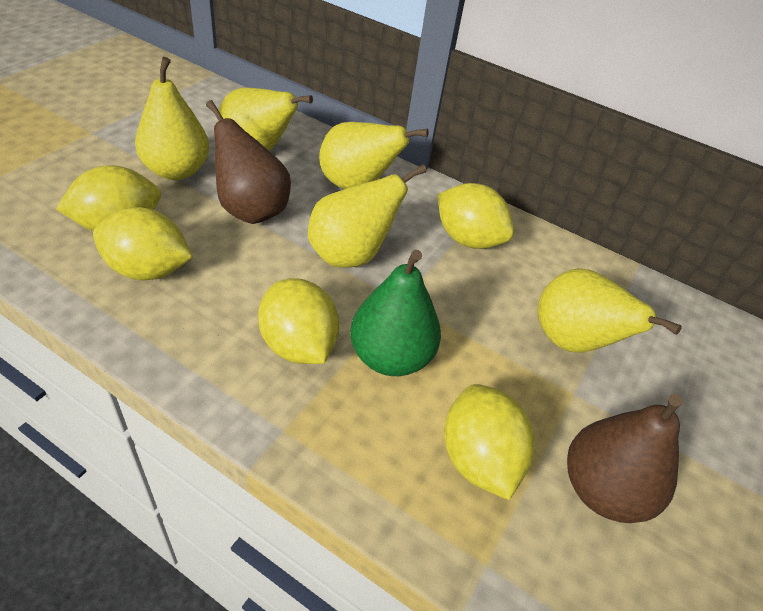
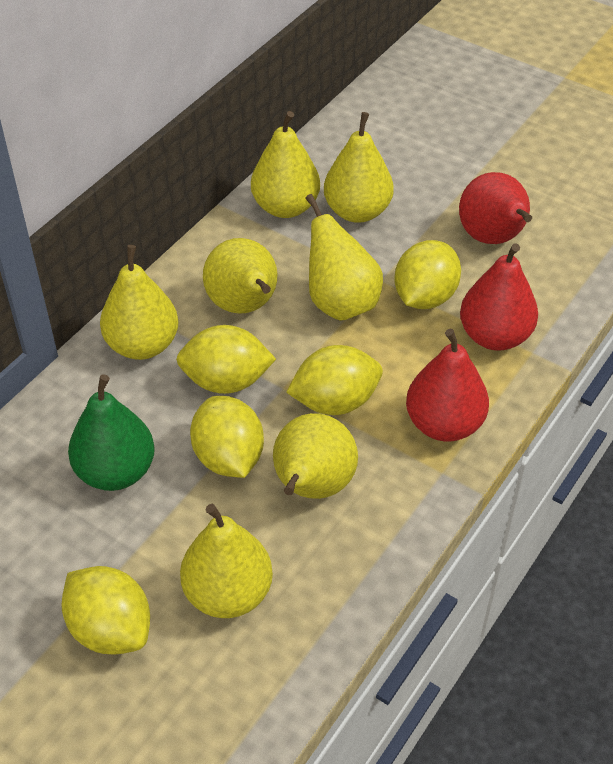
brown pear: [206,100,291,224] [567,394,683,523] = 2 -> none = 0
red pear: none = 0 -> [406,329,489,442] [459,172,532,244] [460,244,538,351] = 3
yellow pear: [135,57,209,180] [218,88,313,151] [308,165,427,268] [319,122,429,189] [538,269,682,353] = 5 -> [100,245,179,360] [180,504,273,618] [203,238,278,314] [251,111,320,218] [273,413,358,499] [305,194,383,321] [324,112,394,223] = 7

